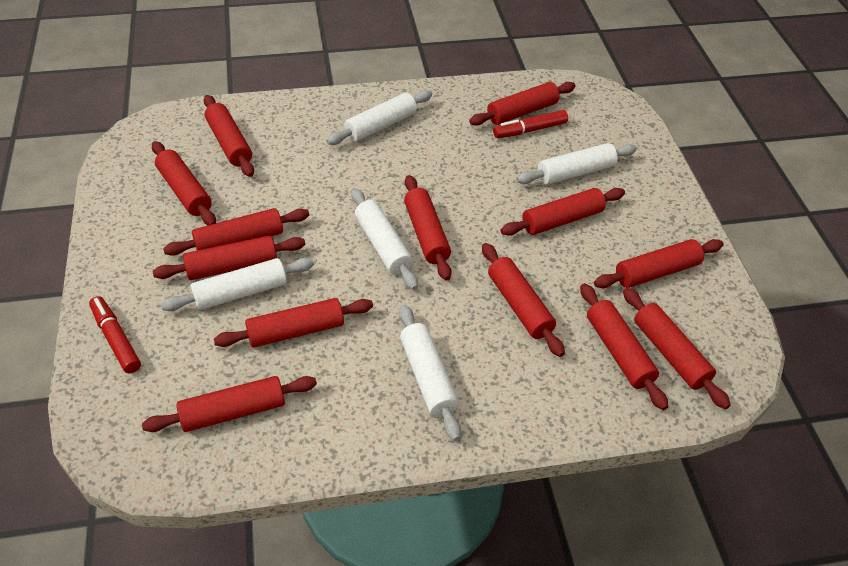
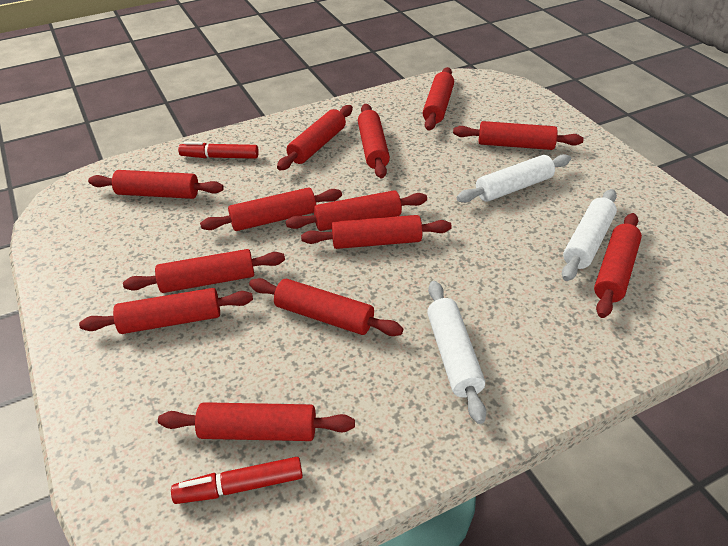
white rolling pin: [161,258,314,311] [326,90,432,145] [351,188,418,290] [399,305,461,441] [516,143,637,185] = 5 -> [427,281,486,424] [457,154,571,203] [562,189,617,281] = 3

